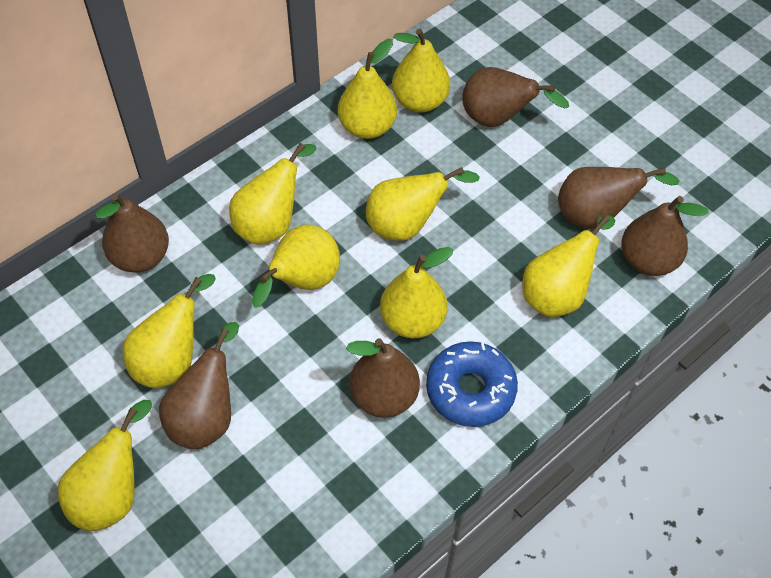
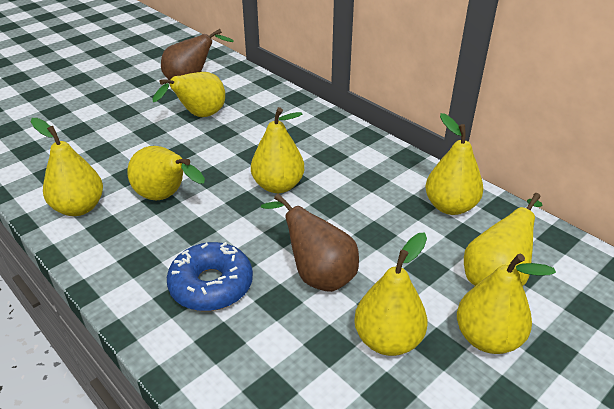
brown pear: [95,193,169,273] [159,322,239,449] [346,338,420,418] [462,67,569,127] [558,167,680,229] [621,196,709,276] = 6 -> [161,29,234,80] [261,193,359,292] = 2
yellow pear: [58,400,152,531] [123,274,216,388] [229,143,316,245] [252,224,340,308] [338,39,397,139] [366,167,480,241] [380,247,454,338] [392,29,450,113] [522,215,615,317] = 9 -> [31,118,103,216] [127,146,205,200] [152,72,225,117] [251,107,304,193] [354,233,427,356] [425,113,484,215] [457,254,556,354] [464,193,542,286] = 8

